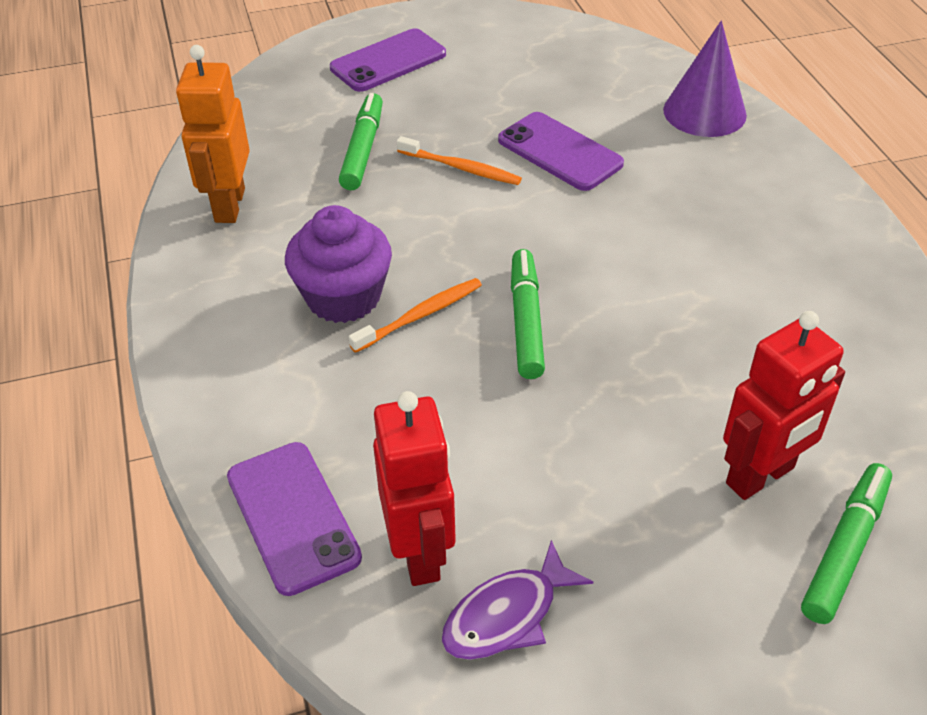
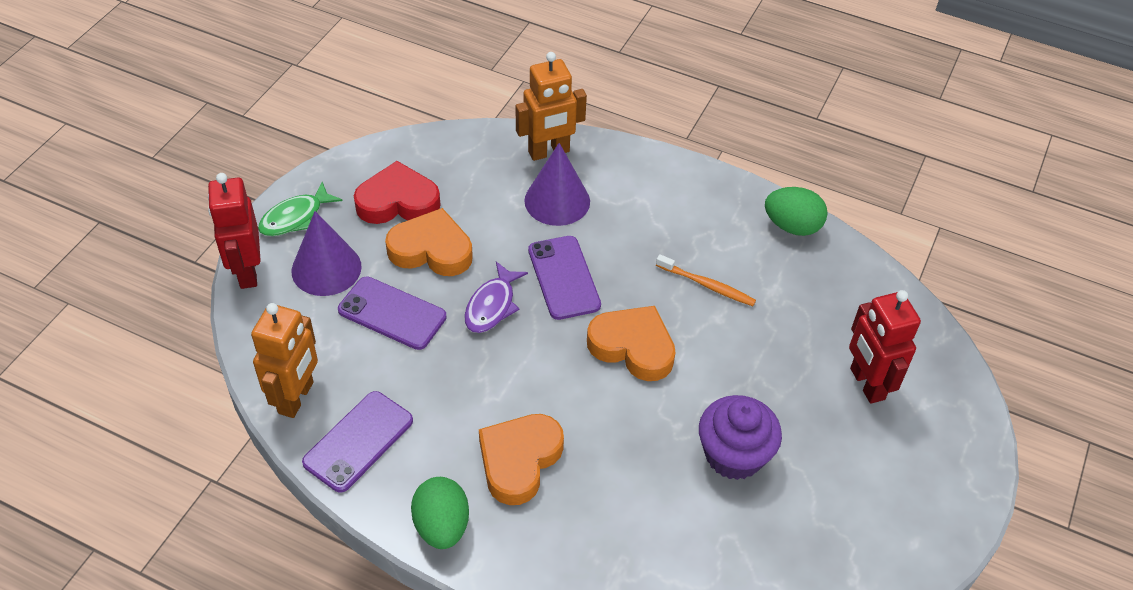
green egg: none = 0 -> [411,477,469,549] [765,187,828,236] = 2
green fish: none = 0 -> [258,182,342,236] = 1
green marker: [339,93,383,190] [511,249,545,379] [801,463,892,624] = 3 -> none = 0
orange heart: none = 0 -> [385,208,473,276] [479,414,564,505] [587,306,676,381] = 3
orange robot: [176,45,250,223] = 1 -> [251,303,318,418] [516,52,587,161] = 2
orange toothbrush: [348,278,482,353] [397,136,522,185] = 2 -> [656,254,756,306] = 1
purple cone: [663,21,747,137] = 1 -> [292,211,362,296] [524,143,590,226] = 2
red heart: none = 0 -> [354,161,440,224] = 1

